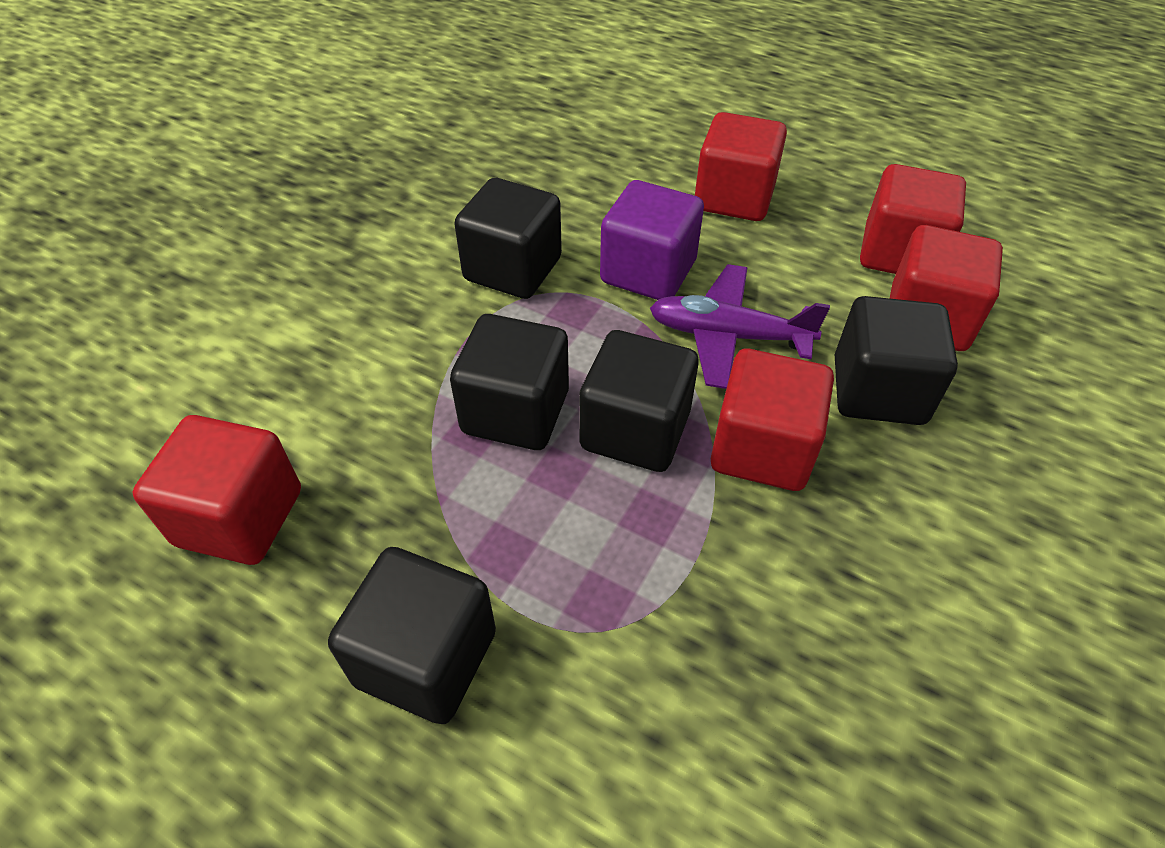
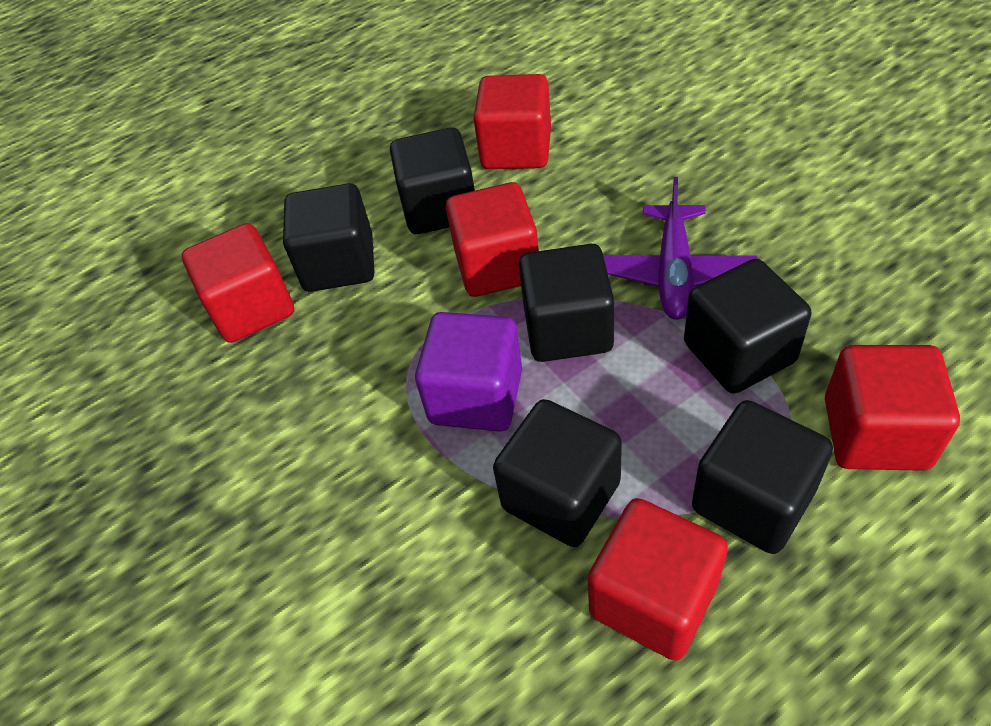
black cube: [328,547,496,724] [450,314,569,450] [454,178,562,299] [579,330,699,472] [835,296,958,425] = 5 -> [283,183,374,292] [390,127,475,234] [493,399,622,547] [519,244,614,362] [684,259,811,394] [692,400,833,554] = 6

